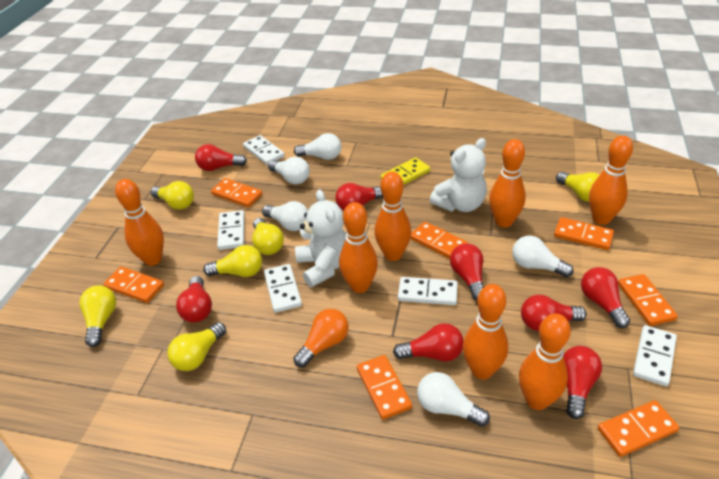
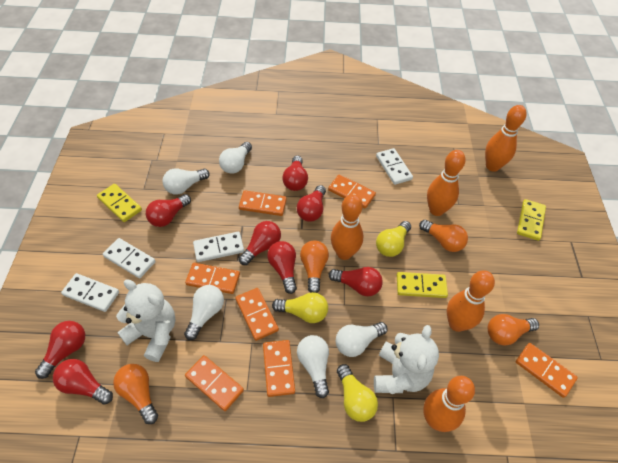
orange bowling pin: [115,179,164,266] [339,202,378,293] [374,172,411,261] [463,284,508,380] [489,139,526,228] [519,313,571,410] [589,135,633,225] = 7 -> [331,194,364,260] [423,376,475,432] [427,150,466,216] [447,270,495,332] [485,105,527,172] = 5
orange light bulb: [293,309,349,367] = 1 -> [113,364,158,424] [300,240,329,293] [419,220,468,252] [488,314,539,346] = 4
white domino: [217,210,245,250] [243,135,285,165] [264,264,302,313] [398,277,458,305] [633,325,677,386] = 5 -> [61,273,119,312] [103,238,156,278] [193,232,244,262] [376,148,413,185] = 4
yellow domino: [381,157,430,185] = 1 -> [97,184,142,222] [397,272,448,298] [517,199,546,241] = 3
yellow light bulb: [79,285,116,347] [151,181,194,210] [167,322,226,371] [203,245,262,277] [252,218,284,255] [556,172,599,202] = 6 -> [272,292,328,323] [337,364,378,422] [376,221,411,257] = 3

